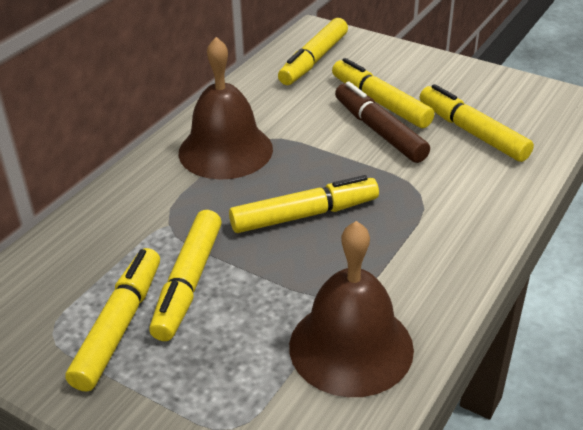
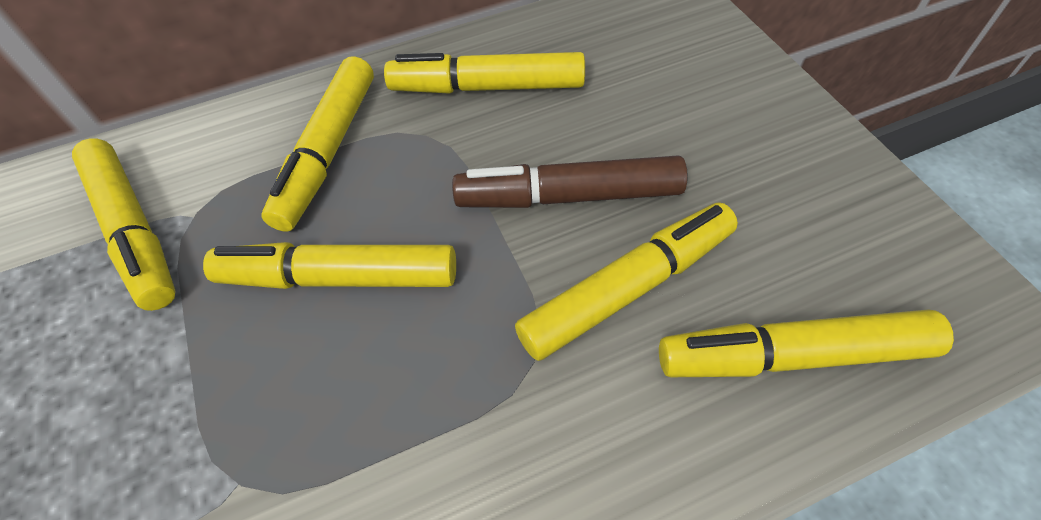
brown bell: [179,37,273,180] [289,221,414,397] = 2 -> none = 0

